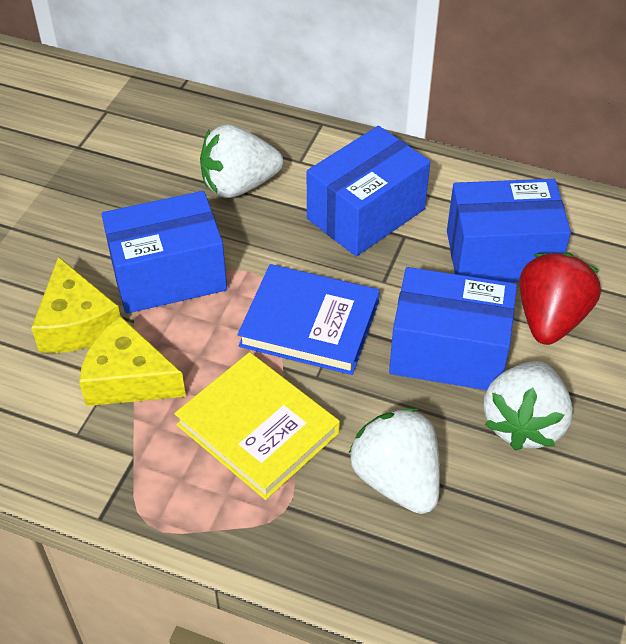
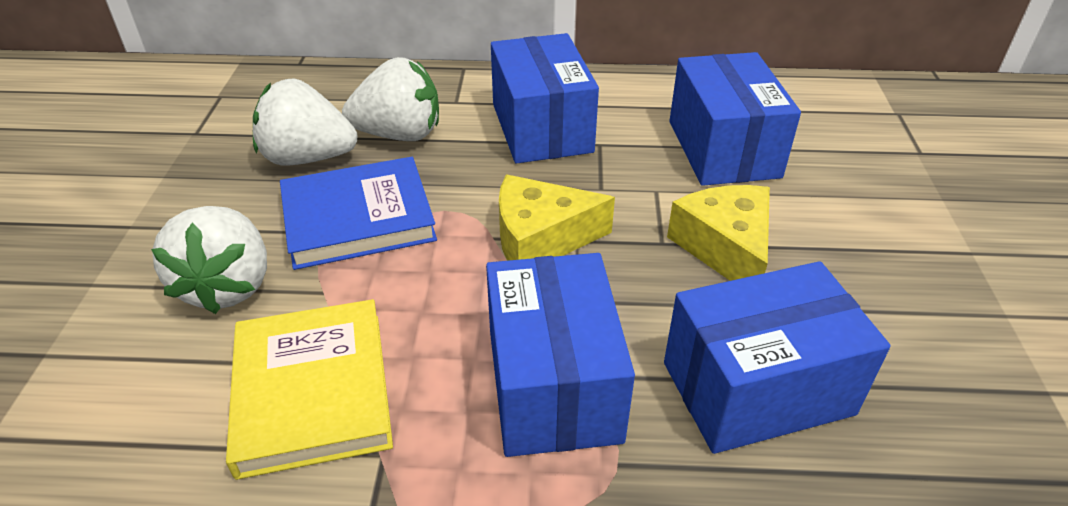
red strawberry: [519,252,601,345] = 1 -> none = 0

